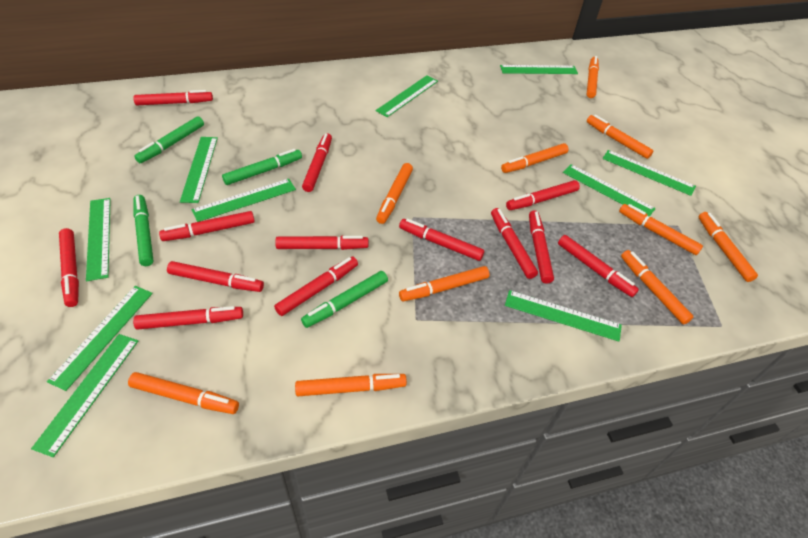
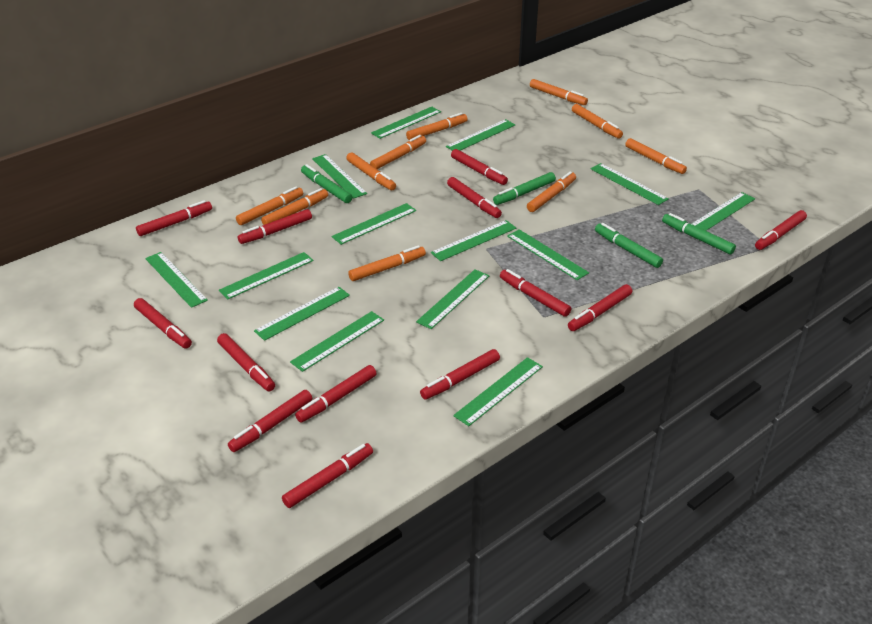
green ruler: [31,334,138,457] [47,286,153,391] [86,198,111,281] [180,137,218,203] [192,179,296,222] [376,75,438,117] [500,65,578,74] [505,290,622,341] [563,164,656,217] [603,150,696,196] = 10 -> [145,252,208,308] [219,252,314,299] [254,287,350,341] [290,311,384,372] [312,154,367,199] [331,203,416,245] [371,107,441,139] [416,269,489,329] [431,220,516,261] [446,119,516,151] [453,357,543,426] [507,229,589,280] [591,163,669,205] [692,192,755,231] = 14

